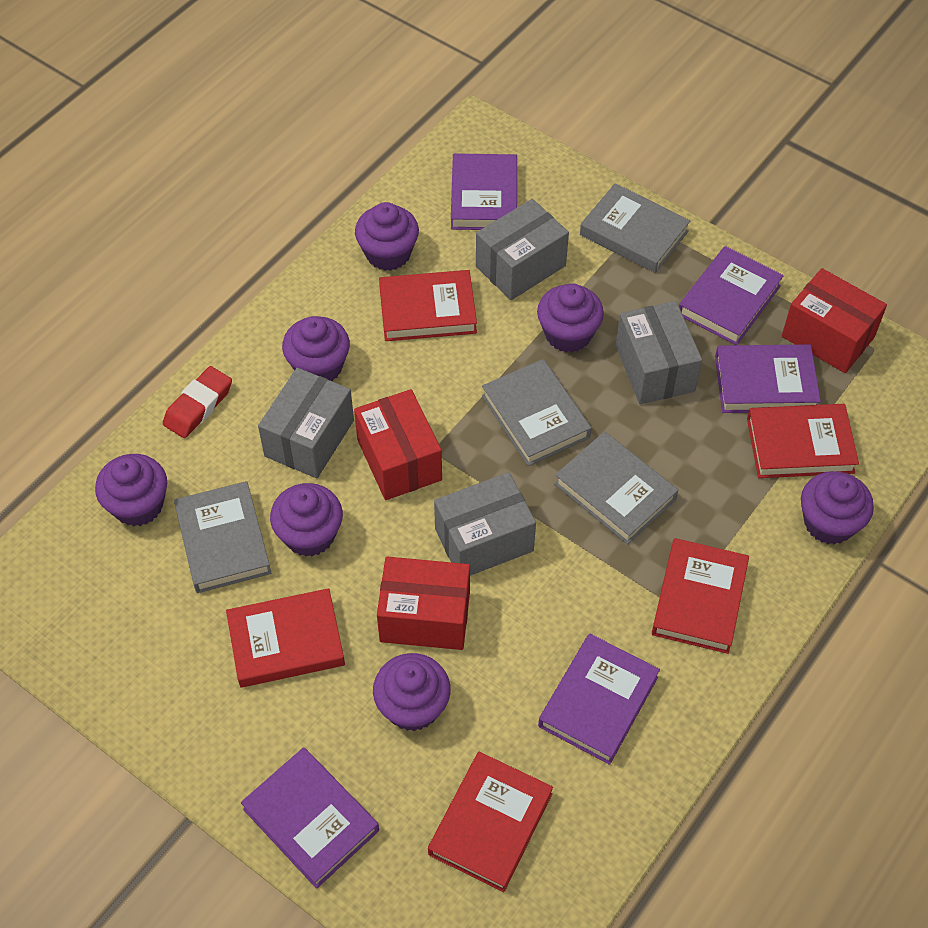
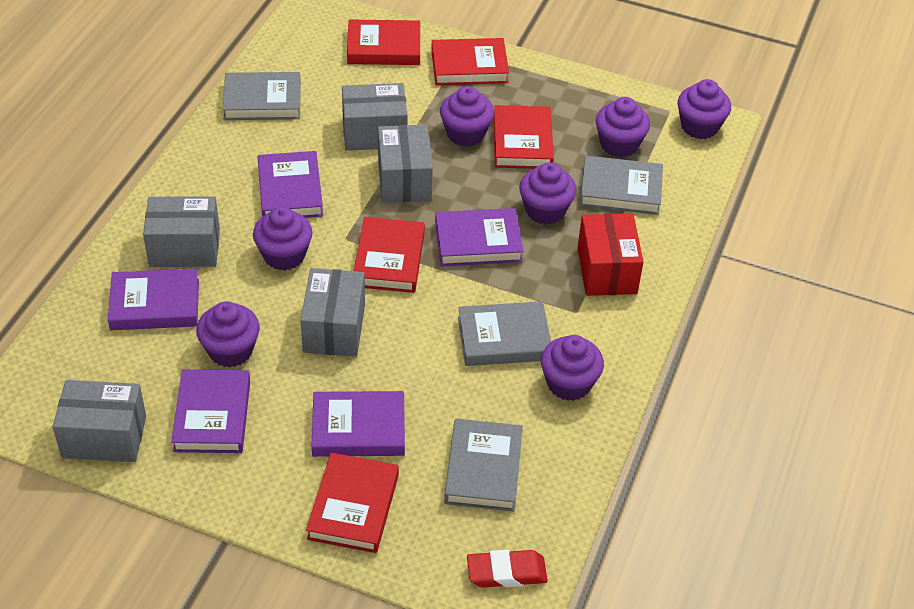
grey box: [258,368,354,478] [434,472,536,576] [476,199,569,300] [616,301,702,404] = 4 -> [53,380,146,462] [143,196,220,267] [300,268,365,357] [342,83,408,151] [378,125,433,203] = 5
red box: [354,389,442,500] [377,557,470,650] [782,268,887,373] = 3 -> [578,213,644,296] = 1

